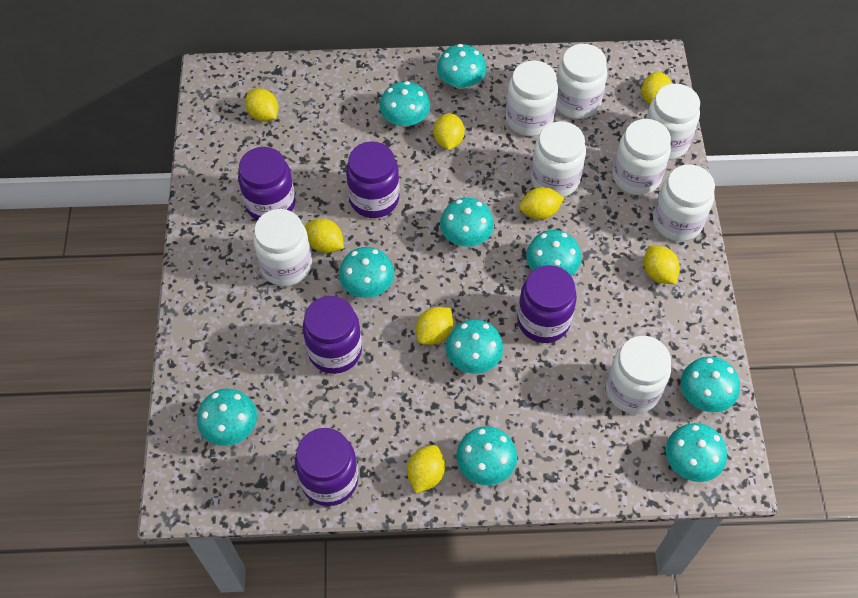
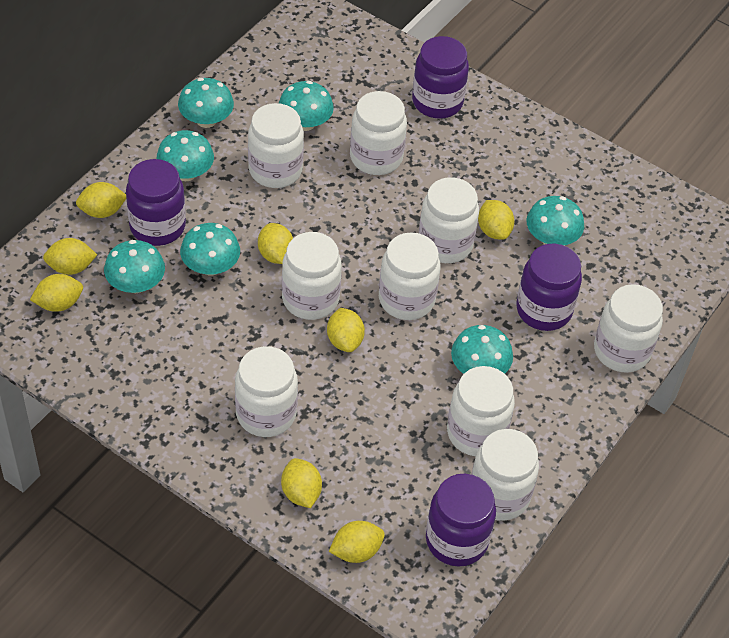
purple jar: [238,147,296,221] [295,428,358,506] [302,296,362,374] [346,141,400,218] [517,265,577,343] = 5 -> [126,159,186,246] [412,36,469,118] [426,474,496,567] [516,244,582,331] = 4
turquoise mushroom: [197,388,257,446] [339,247,394,298] [380,81,430,127] [437,44,486,89] [440,198,494,247] [446,320,503,374] [456,426,517,485] [526,230,581,276] [666,423,727,482] [681,357,740,412] = 10 -> [104,240,165,293] [157,130,214,181] [178,78,234,128] [180,223,240,276] [279,81,334,131] [451,325,513,374] [527,196,584,245] = 7
white jar: [253,209,312,286] [506,61,558,136] [531,121,586,197] [556,44,607,119] [606,336,671,414] [613,119,671,195] [646,84,700,160] [653,164,715,241] = 8 -> [235,346,298,437] [248,103,304,188] [282,232,342,320] [350,91,407,175] [379,232,440,320] [419,177,479,263] [447,366,515,456] [471,429,539,521] [594,284,663,373] = 9

